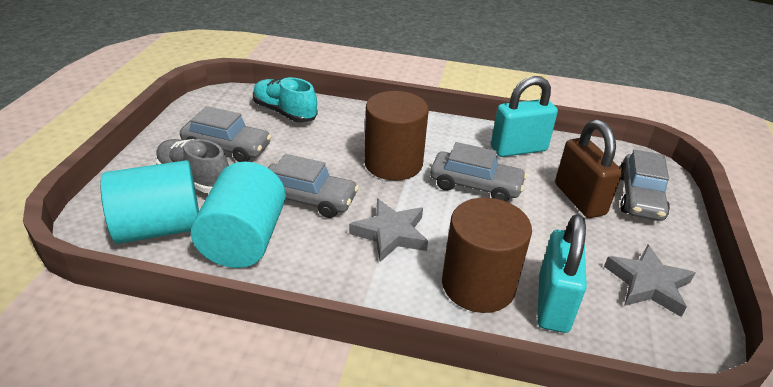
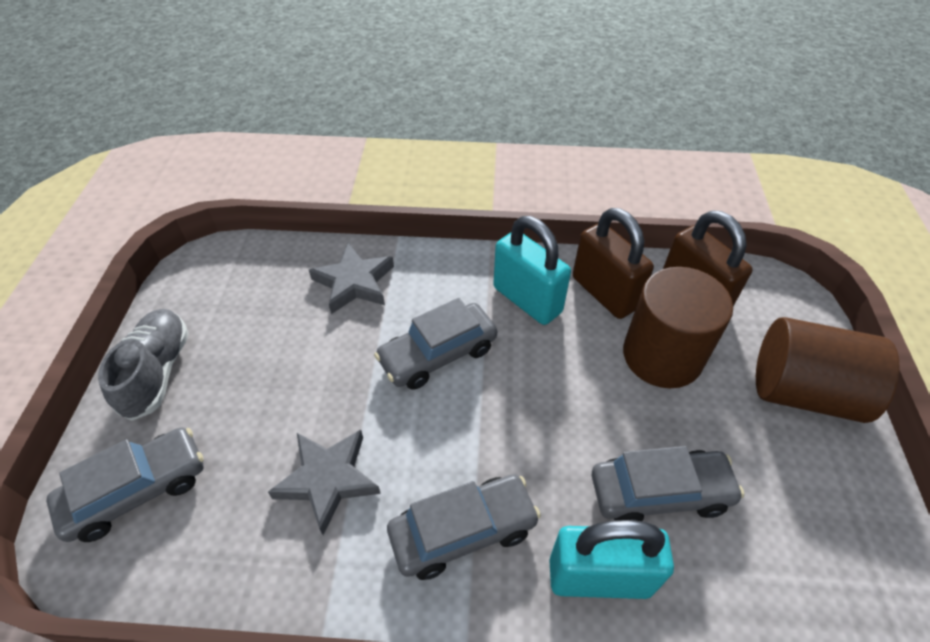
brown padlock: [555,119,622,218] = 1 -> [573,208,654,319] [663,210,752,306] = 2
turquoise cylinder: [100,160,199,244] [191,162,286,268] = 2 -> none = 0
turquoise shoe: [253,77,318,123] = 1 -> none = 0

